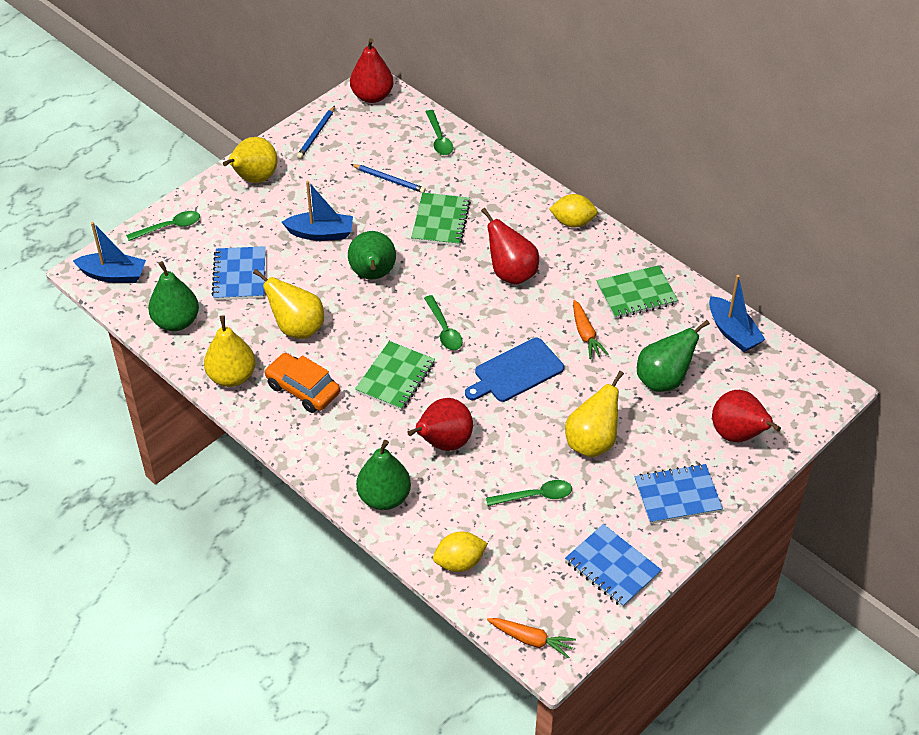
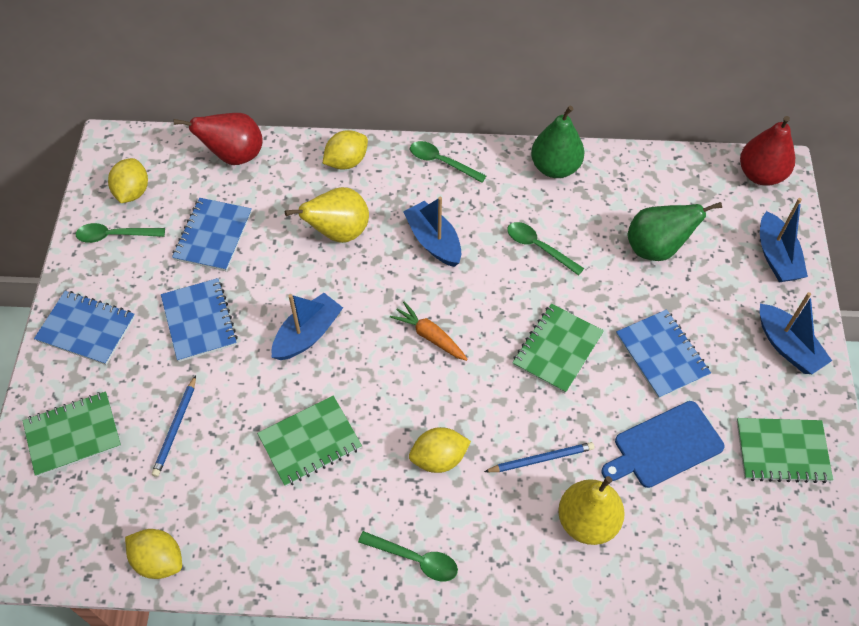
blue boat: [73,222,146,283] [282,181,353,241] [709,275,766,352] = 3 -> [272,293,343,360] [403,197,461,267] [760,198,808,282] [760,292,832,374] = 4
blue notebook: [212,246,265,300] [565,524,662,607] [635,464,723,524] = 3 -> [34,291,135,365] [161,278,238,362] [172,198,252,271] [616,309,711,399] = 4
green notebook: [355,341,435,411] [411,193,471,246] [596,265,678,319] = 3 -> [22,391,121,477] [257,396,362,487] [512,303,604,393] [737,418,833,483] = 4
green pear: [148,261,199,331] [348,231,396,279] [356,440,411,510] [637,320,710,392] = 4 -> [531,106,584,178] [628,202,722,261] = 2
orange car: [264,353,340,413] = 1 -> none = 0
orange carrot: [487,618,576,659] [573,300,609,359] = 2 -> [390,302,468,361] = 1
red pear: [350,38,394,103] [407,398,473,451] [481,208,539,285] [712,390,781,442] = 4 -> [174,113,263,165] [740,116,795,186] = 2
yellow lemon: [433,532,488,572] [549,194,598,228] = 2 -> [108,158,148,203] [125,529,182,579] [323,130,368,170] [409,427,471,473] = 4
yellow pear: [204,315,256,387] [223,137,277,183] [253,269,324,339] [565,371,624,457] = 4 -> [285,187,369,243] [558,476,625,545] = 2

